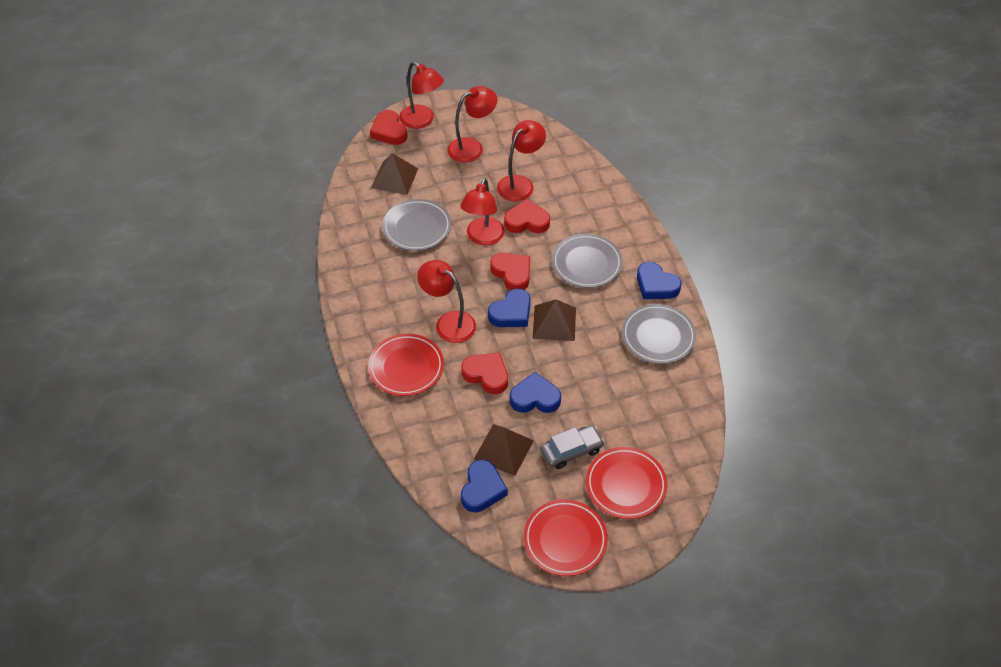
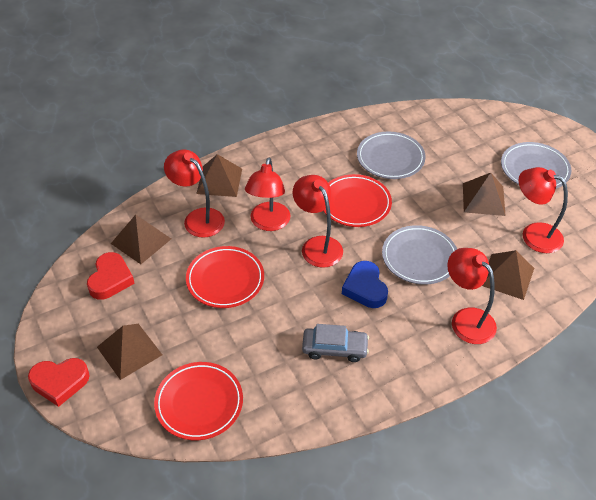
blue heart: [461,460,508,512] [488,288,531,327] [510,372,561,413] [637,262,681,299] = 4 -> [342,261,388,308] = 1
brown pyramid: [371,153,418,195] [474,424,534,476] [532,299,576,341] = 3 -> [97,324,162,380] [111,215,171,264] [196,154,242,197] [463,173,506,216] [482,250,534,300] = 5
red heart: [370,110,408,145] [461,352,508,394] [491,253,530,290] [504,199,550,233] = 4 -> [28,358,89,407] [87,252,135,300] = 2

